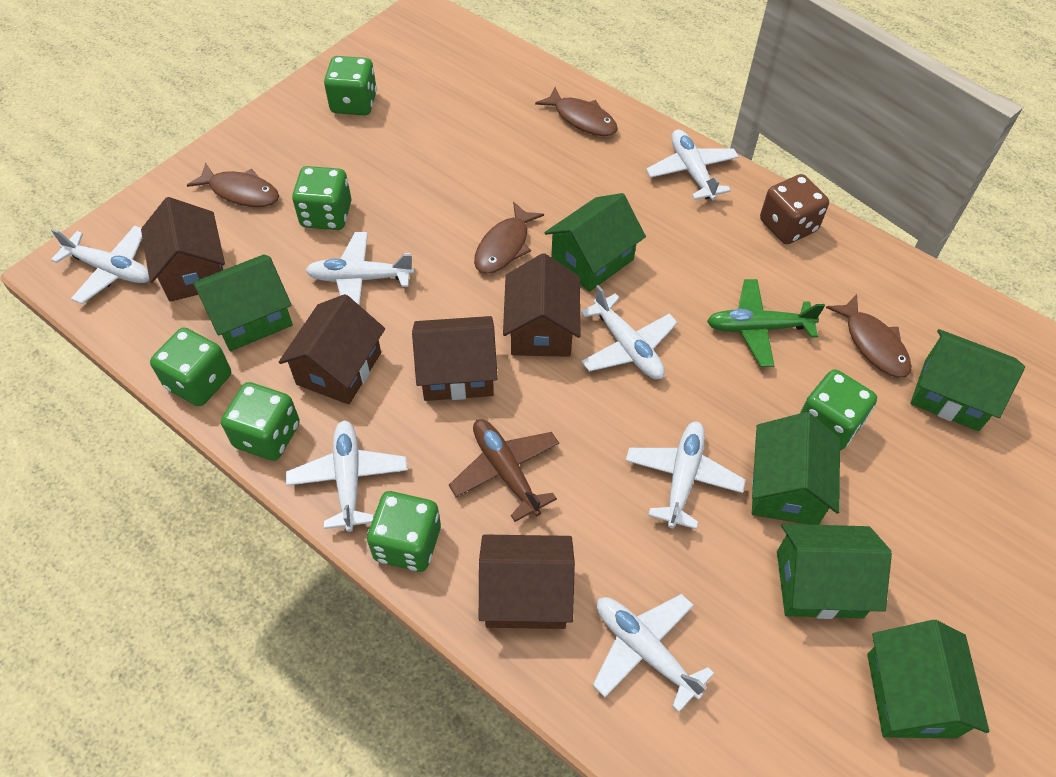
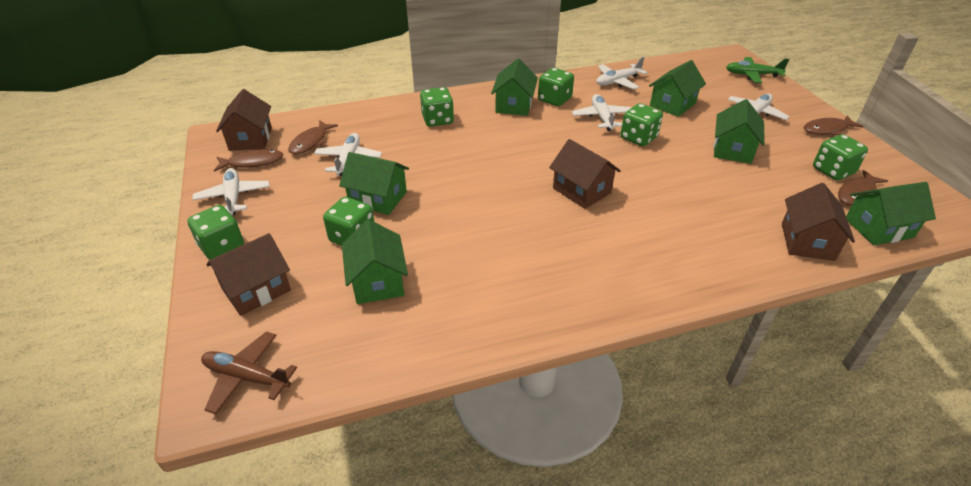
brown dice: [760,174,829,244] = 1 -> none = 0
brown house: [141,197,225,302] [278,294,385,404] [412,316,498,401] [479,534,575,629] [503,253,580,357] = 5 -> [206,233,291,316] [216,89,272,151] [549,139,621,209] [782,183,855,261] = 4
white plane: [51,225,149,304] [286,420,407,532] [305,232,414,306] [581,285,678,379] [593,594,714,712] [626,421,746,529] [646,130,739,200] = 7 -> [192,168,270,215] [314,133,382,176] [572,94,631,131] [596,57,648,89] [727,94,790,120] = 5

